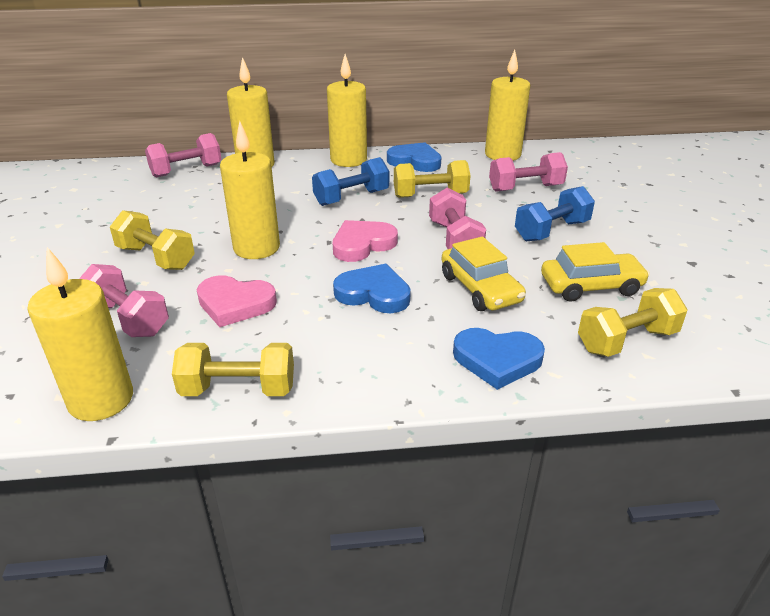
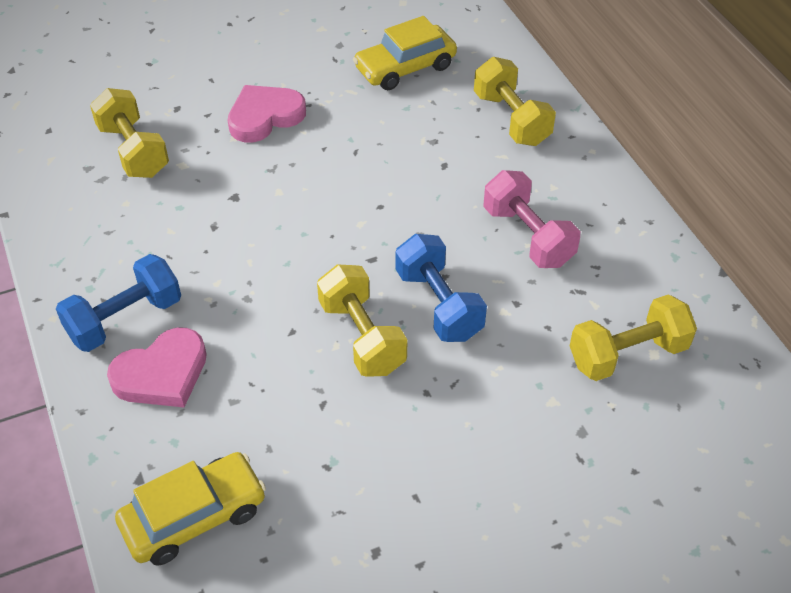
blue heart: [333,264,411,313] [387,142,442,172] [453,328,545,390] = 3 -> none = 0
pink dumbbell: [79,264,169,337] [145,133,221,178] [429,188,486,249] [489,152,568,192] = 4 -> [483,170,580,268] = 1
yellow candle: [27,247,133,421] [220,121,280,259] [227,57,274,167] [327,54,367,167] [485,50,530,161] = 5 -> none = 0

